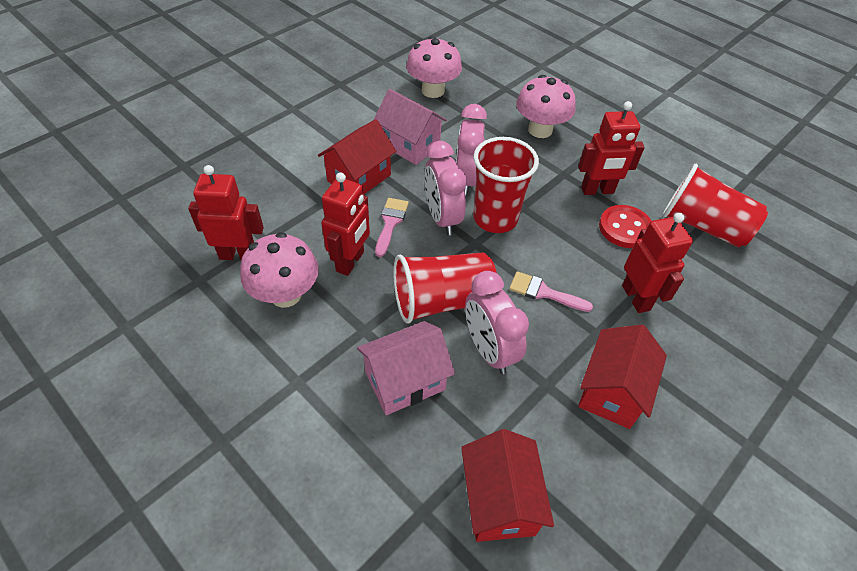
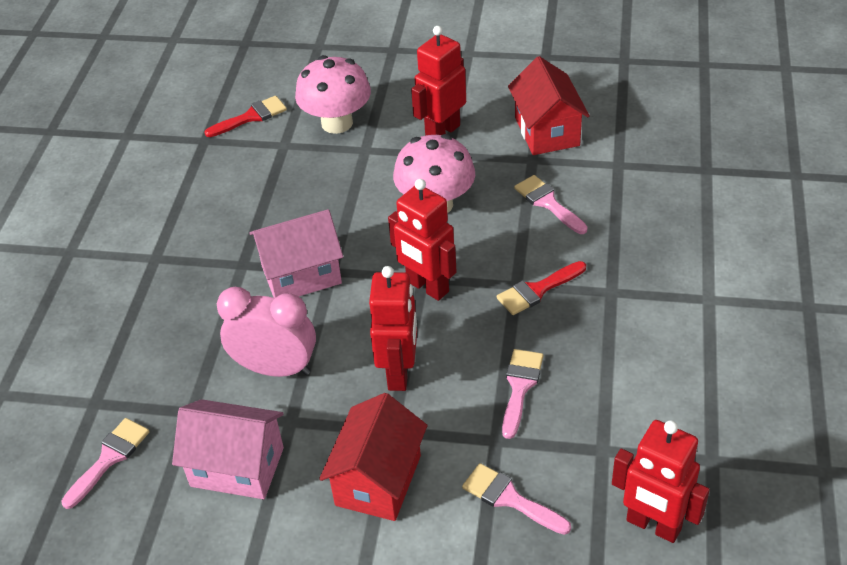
pink brush: [375,198,409,257] [509,271,593,312] = 2 -> [62,418,150,509] [462,463,571,535] [502,349,543,439] [514,175,588,234] = 4
pink clock: [424,141,467,236] [456,104,487,195] [465,271,529,374] = 3 -> [217,287,316,377] = 1
pink mushroom: [240,232,319,308] [406,36,462,98] [516,75,576,138] = 3 -> [295,55,371,134] [393,134,475,213] = 2
red brush: none = 0 -> [205,96,287,137] [497,261,586,315] = 2
red button: [599,205,651,248] = 1 -> none = 0
red cup: [393,252,497,324] [473,137,539,233] [662,164,768,248] = 3 -> none = 0
red house: [318,119,396,194] [461,429,554,542] [578,325,667,429] = 3 -> [319,393,427,521] [508,56,590,155] = 2

